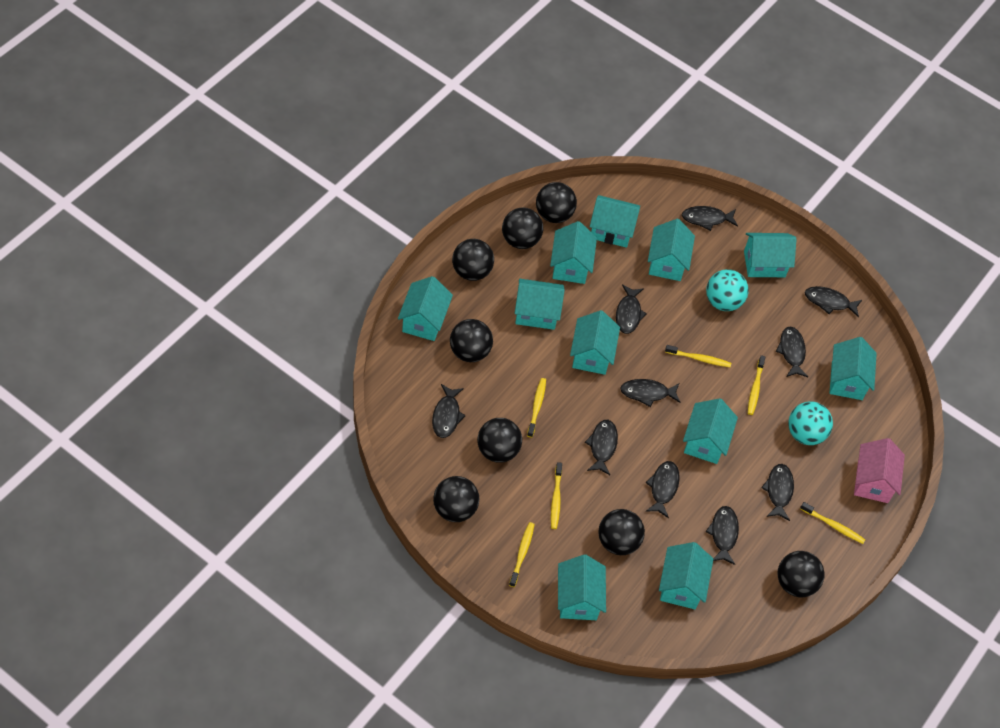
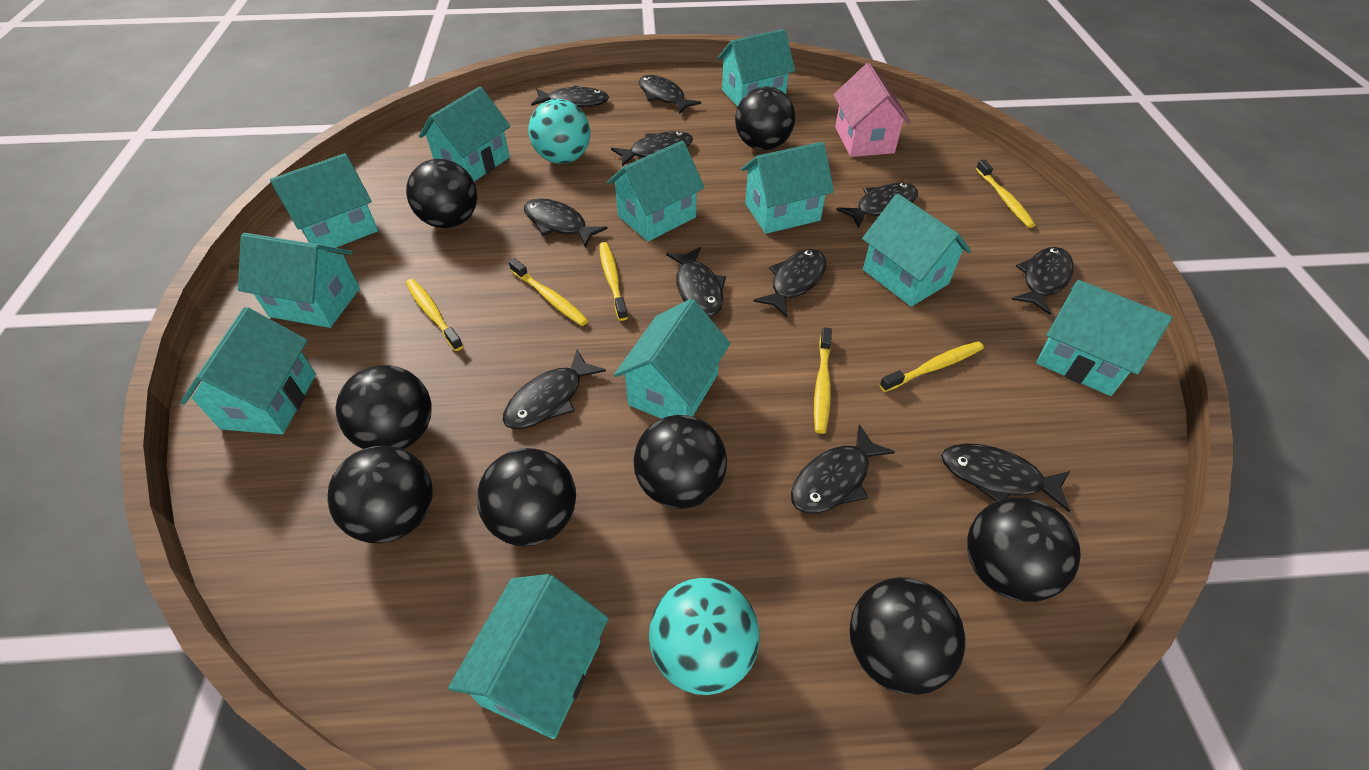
black fish: [432,384,466,438] [585,420,618,475] [616,284,647,334] [620,379,681,407] [645,461,680,518] [682,206,738,231] [706,506,739,565] [761,464,794,521] [776,327,808,377] [805,286,862,317] = 10 -> [503,350,606,429] [524,198,608,247] [531,85,609,107] [611,131,693,166] [639,75,701,114] [666,247,726,316] [753,249,826,317] [791,424,895,514] [836,183,918,228] [941,444,1070,512] [1011,247,1073,315] = 11

